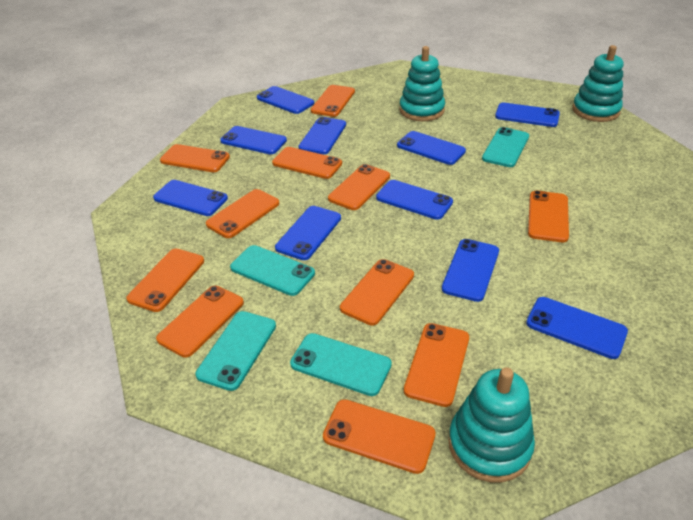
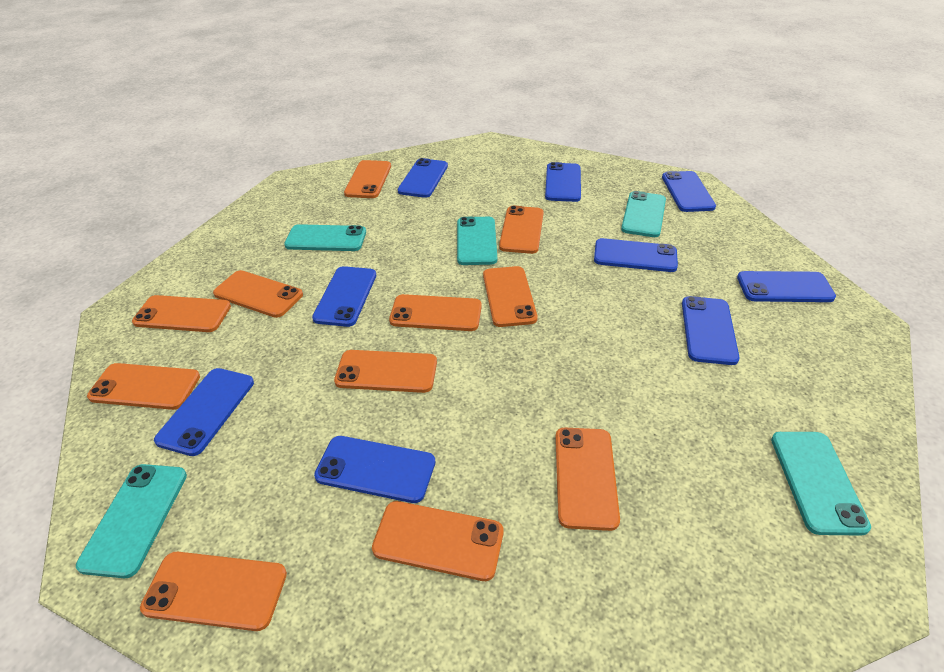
blue phone: [153,180,228,216] [220,126,287,154] [257,86,314,114] [275,206,341,260] [299,117,346,154] [376,180,453,220] [397,131,466,165] [442,239,499,302] [495,103,560,127] [526,297,628,359] = 10 -> [154,368,254,456] [312,266,376,327] [314,436,435,503] [397,158,448,198] [545,162,581,202] [594,238,678,272] [662,171,716,212] [682,296,740,365] [737,271,836,302] = 9
turquoise phone: [195,311,276,391] [230,245,315,296] [290,333,392,396] [482,127,529,167] = 4 -> [76,464,187,578] [284,224,366,251] [457,217,497,265] [621,191,666,237] [771,432,871,536] = 5
turquoise stacking toy: [399,46,445,121] [448,367,535,483] [572,45,624,122] = 3 -> none = 0

